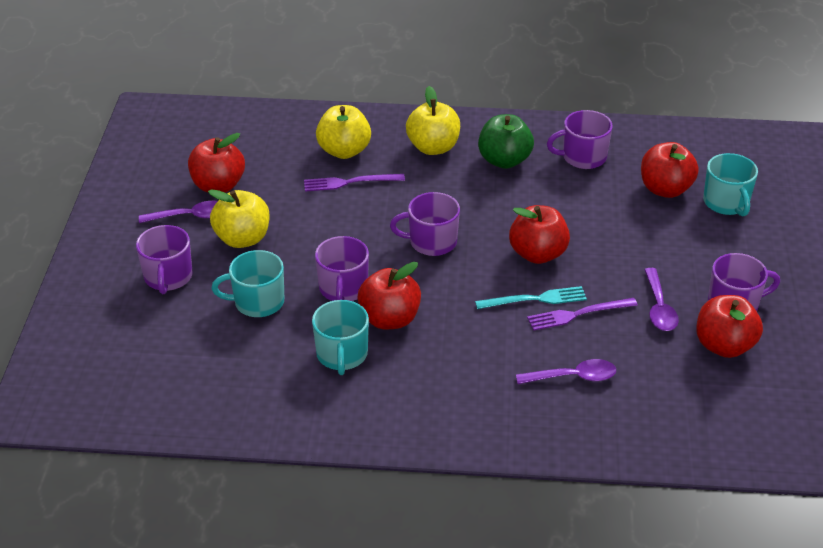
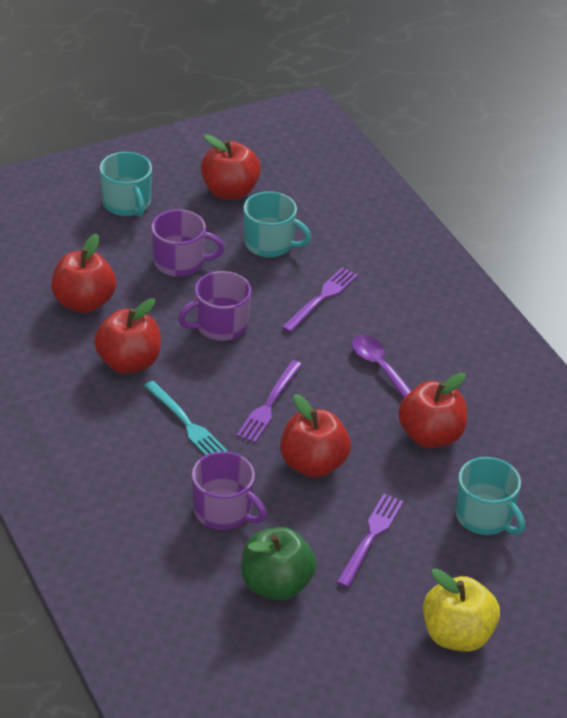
purple fork: [304,174,405,192] [527,298,638,331] = 2 -> [236,360,302,443] [282,267,358,333] [336,494,404,588] = 3
purple mug: [136,225,192,294] [315,236,369,301] [390,192,460,256] [547,110,613,169] [708,253,780,311] = 5 -> [151,210,225,277] [178,271,251,341] [192,451,267,530] = 3
purple spoon: [139,201,218,223] [516,359,616,384] [644,268,679,331] = 3 -> [352,335,411,399] = 1
yellow apple: [208,189,270,248] [316,105,371,159] [406,86,460,155] = 3 -> [423,568,500,652] = 1

